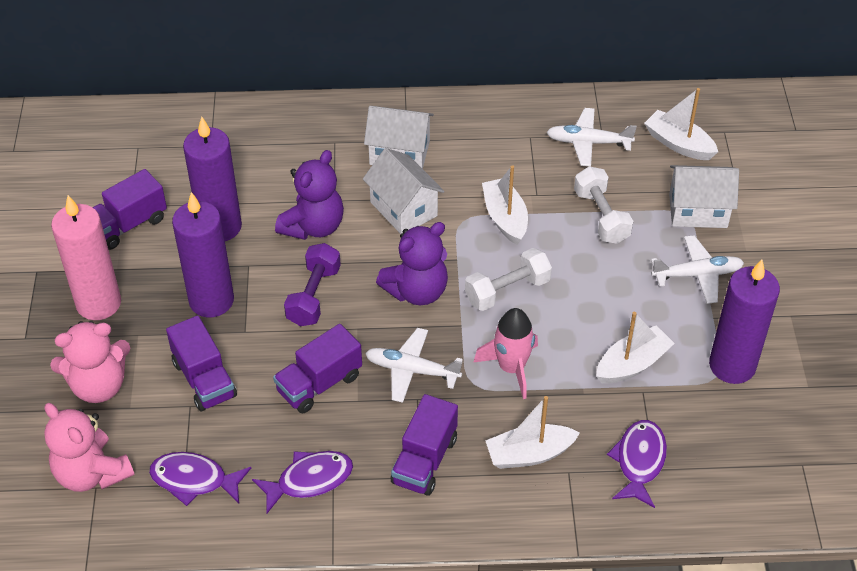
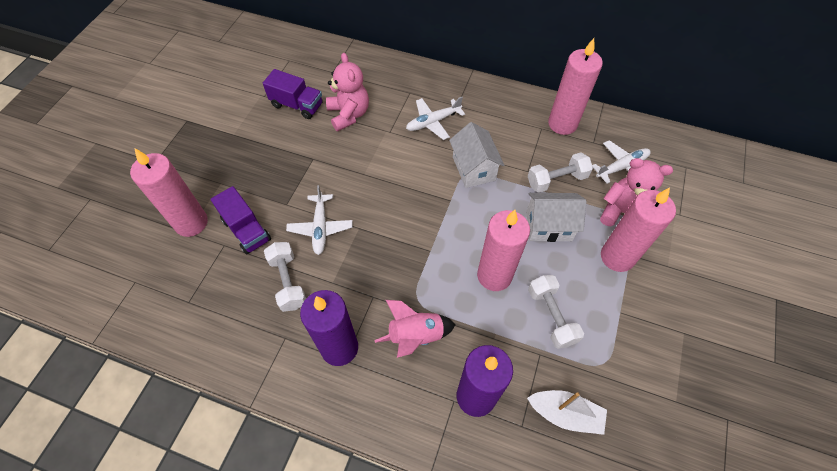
pink candle: [51,195,121,320] = 1 -> [130,148,208,237] [477,210,530,291] [548,38,603,135] [601,188,676,272] = 4
purple candle: [172,192,234,317] [183,116,242,241] [709,259,780,384] = 3 -> [300,290,358,366] [457,345,513,417] = 2
purple dumbbell: [284,243,341,326] = 1 -> none = 0
purple fish: [149,452,251,506] [252,451,353,514] [607,420,667,508] = 3 -> none = 0
purple teddy bear: [275,150,344,240] [376,222,448,305] = 2 -> none = 0
purple truck: [92,169,167,250] [166,315,237,411] [273,324,362,414] [391,394,458,496] = 4 -> [211,186,271,255] [263,69,323,119] = 2
white boat: [482,165,528,245] [485,396,580,469] [596,312,675,384] [644,88,718,160] = 4 -> [527,390,607,435] = 1
white dumbbell: [465,248,552,311] [574,166,633,244] = 2 -> [264,242,306,312] [528,152,593,193] [528,275,584,349] = 3
white house: [363,148,444,234] [364,106,434,169] [669,165,739,228] = 3 -> [449,122,505,188] [526,193,587,242] = 2

